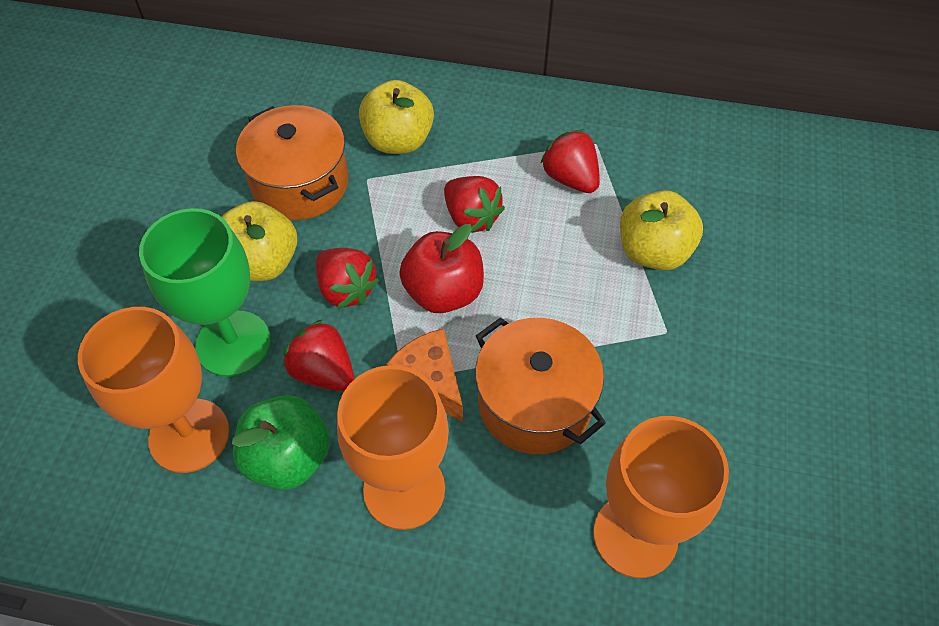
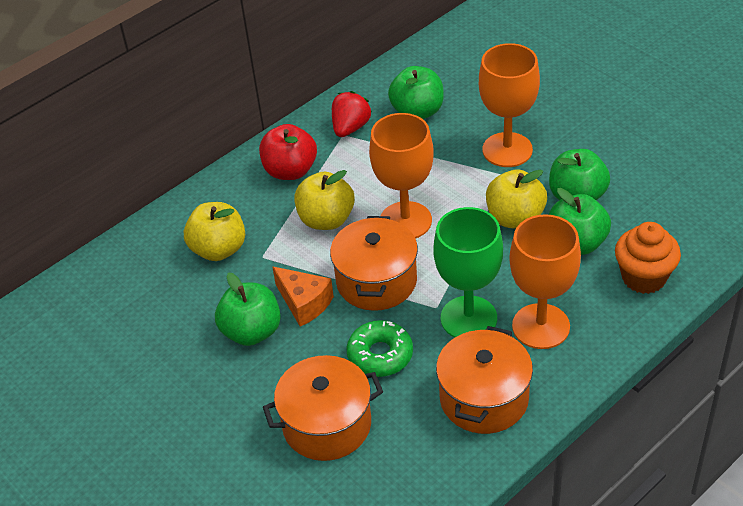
green apple: [232,395,330,490] = 1 -> [215,272,281,346] [388,66,444,119] [549,149,610,200] [549,188,611,255] = 4
green donut: none = 0 -> [346,320,413,377] = 1
orange cupcake: none = 0 -> [615,222,681,294] = 1
orange pot: [236,105,348,220] [475,317,606,454] = 2 -> [263,355,383,461] [330,216,418,311] [436,326,533,434] = 3
red strawberry: [283,320,354,391] [316,248,379,309] [444,176,505,233] [540,130,600,193] = 4 -> [332,91,372,137] = 1

